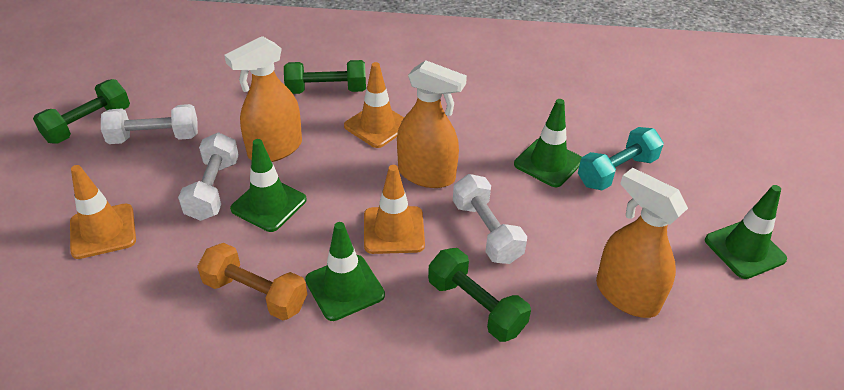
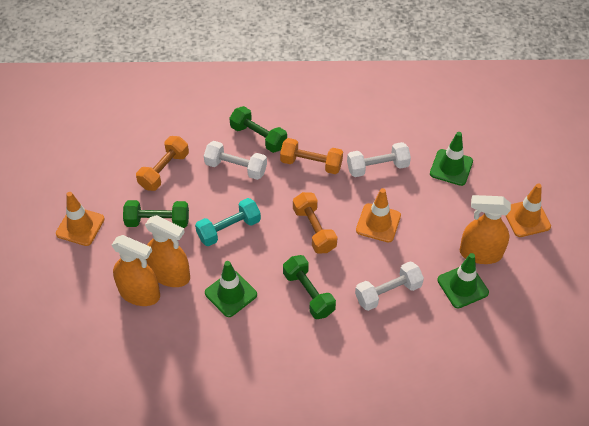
green traffic cone: [230,139,307,232] [305,222,385,321] [514,99,582,187] [705,185,787,279] = 4 -> [205,261,257,317] [430,132,473,186] [437,253,489,309] = 3
orange dumbbell: [197,243,307,320] = 1 -> [136,136,189,191] [280,138,343,174] [293,192,337,253] = 3

